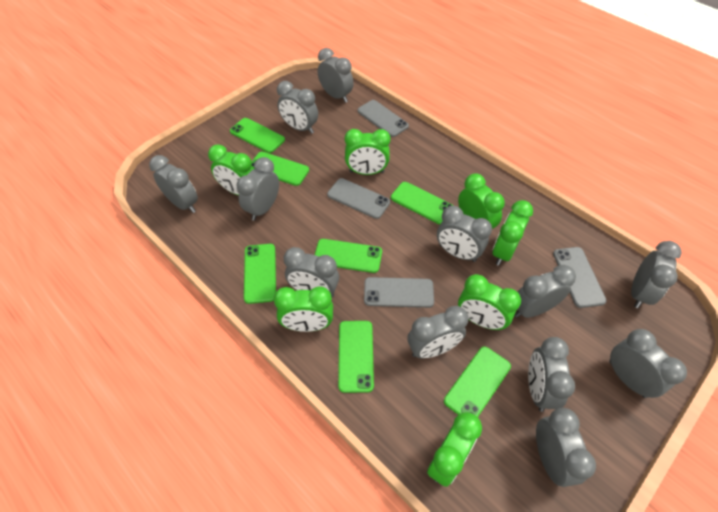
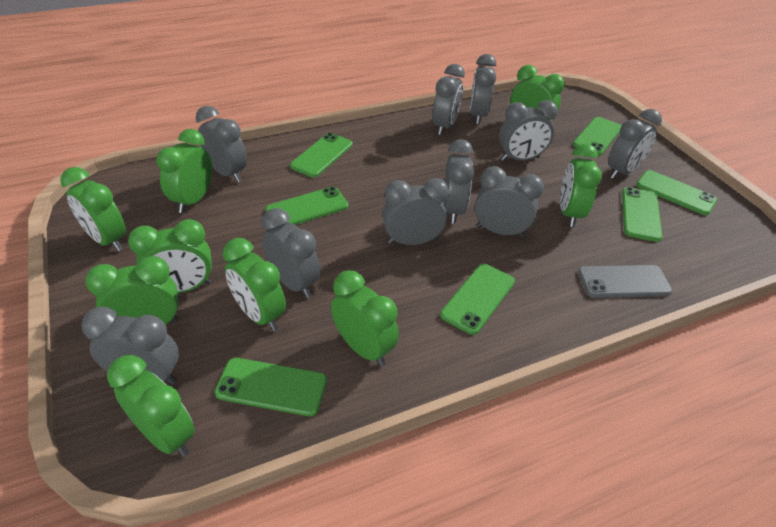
green clock: [208,145,254,195] [274,286,333,332] [345,129,391,175] [427,412,482,487] [458,173,505,229] [458,274,521,330] [492,200,533,266] = 7 -> [60,167,126,251] [85,256,179,325] [107,355,195,456] [128,219,212,293] [156,129,212,213] [223,238,286,331] [331,270,399,366] [510,65,565,120] [560,144,602,227] = 9
grey clock: [149,155,198,213] [236,157,279,221] [277,81,318,134] [283,247,339,297] [318,48,354,103] [407,306,469,358] [437,206,492,262] [515,265,576,318] [528,337,575,412] [536,408,596,487] [609,329,687,398] [631,241,682,308] = 12 -> [81,307,179,384] [196,106,247,182] [261,208,320,298] [383,178,449,245] [432,64,465,135] [444,139,474,224] [470,54,497,124] [474,166,544,237] [499,100,558,161] [608,109,662,179] = 10
grey phone: [327,178,390,219] [357,100,409,137] [364,277,434,308] [553,247,607,308] = 4 -> [578,265,672,298] = 1

